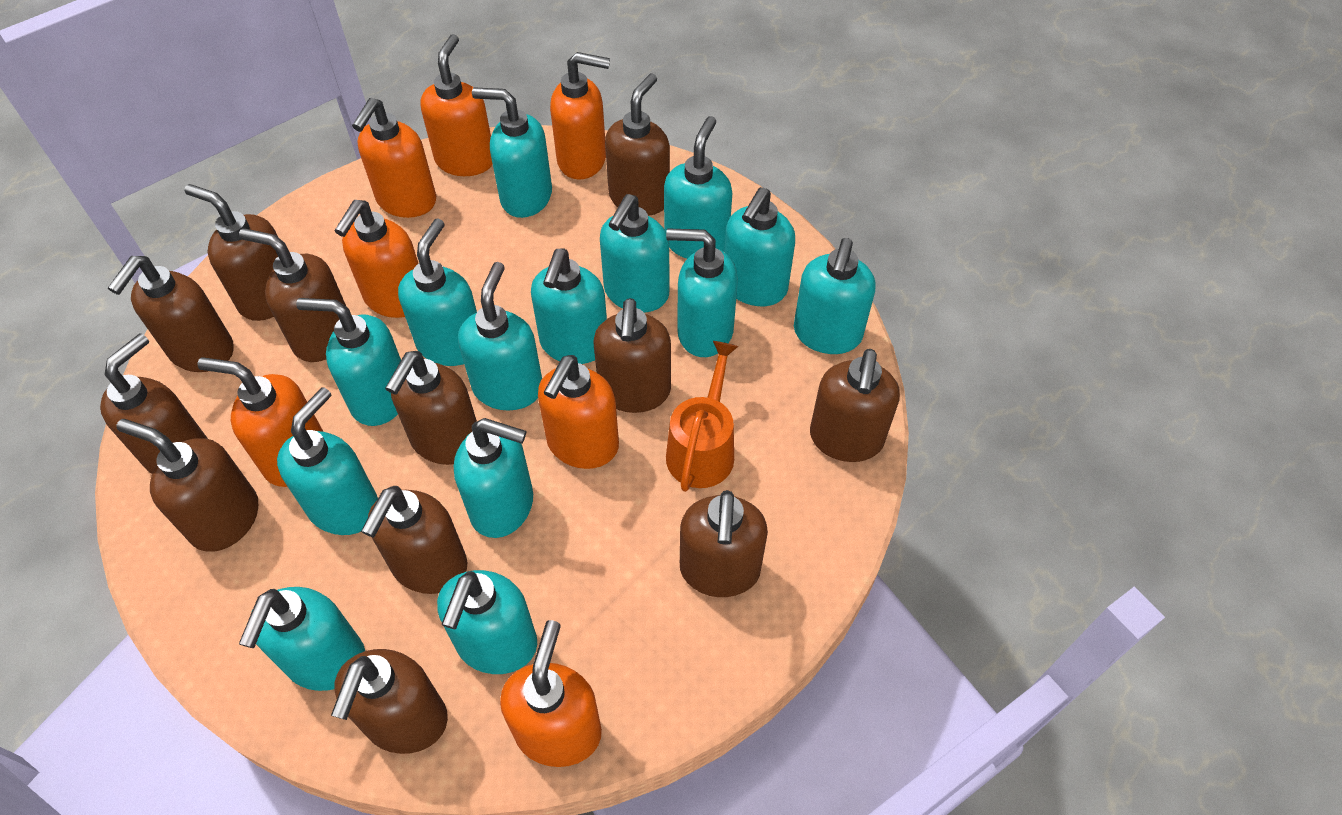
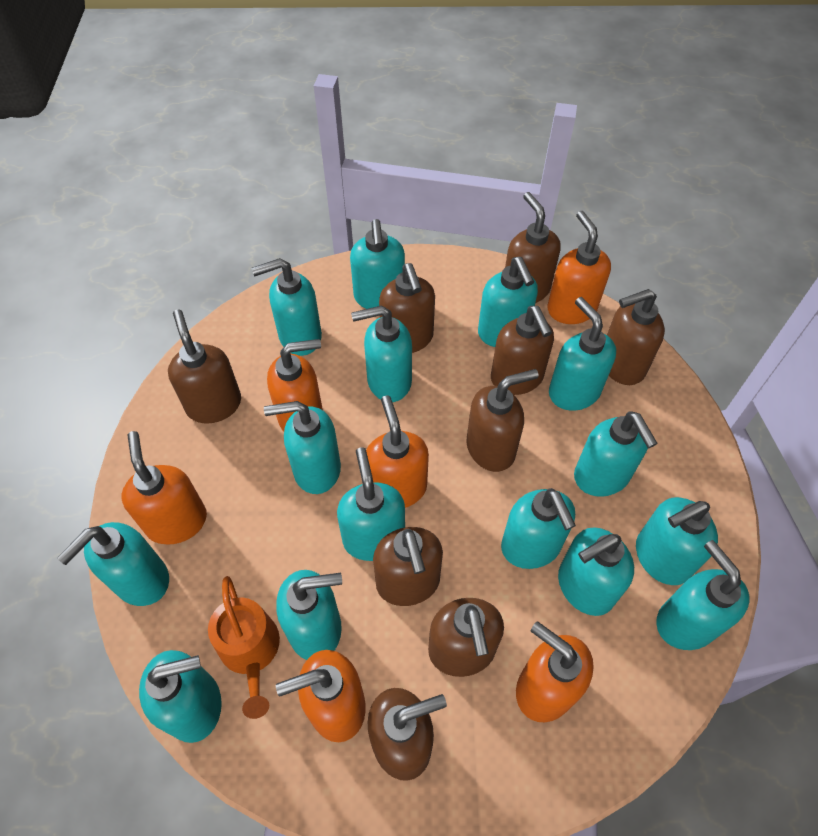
brown soap dispenser: [100,333,208,474] [108,256,234,372] [116,419,258,552] [185,184,278,321] [239,228,346,362] [331,649,448,754] [361,486,467,594] [385,351,477,465] [593,298,671,413] [605,73,670,216] [680,490,768,597] [810,349,900,462] = 12 -> [168,309,241,424] [368,688,447,781] [373,527,443,606] [379,263,435,353] [428,598,504,677] [467,369,539,472] [491,306,554,395] [505,192,561,303] [607,289,665,385] = 9
orange soap dispenser: [197,357,324,487] [334,200,419,318] [352,98,436,218] [420,34,492,176] [500,620,602,767] [538,355,619,469] [550,52,610,179] = 7 -> [121,431,207,545] [267,339,323,431] [276,650,366,742] [366,395,429,508] [516,621,594,722] [548,211,611,324] = 6
turquoise soap dispenser: [239,587,365,691] [277,387,378,535] [296,298,401,426] [398,218,477,366] [437,570,537,674] [454,418,533,538] [458,262,542,411] [472,87,552,218] [531,248,607,364] [600,194,669,313] [664,116,732,259] [666,228,738,357] [724,187,795,306] [794,238,876,354] = 14 -> [57,522,169,606] [139,650,222,743] [251,258,322,356] [264,401,341,494] [276,570,342,660] [337,447,405,561] [350,219,405,309] [351,305,412,402] [478,257,538,347] [501,488,576,569] [549,297,616,411] [558,527,634,616] [574,411,658,497] [636,497,718,585] [656,540,749,650] = 15

